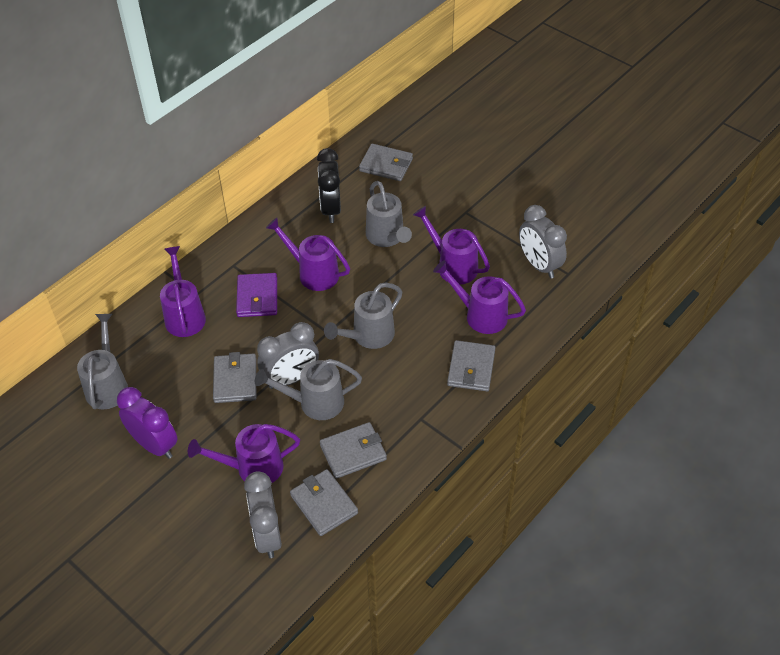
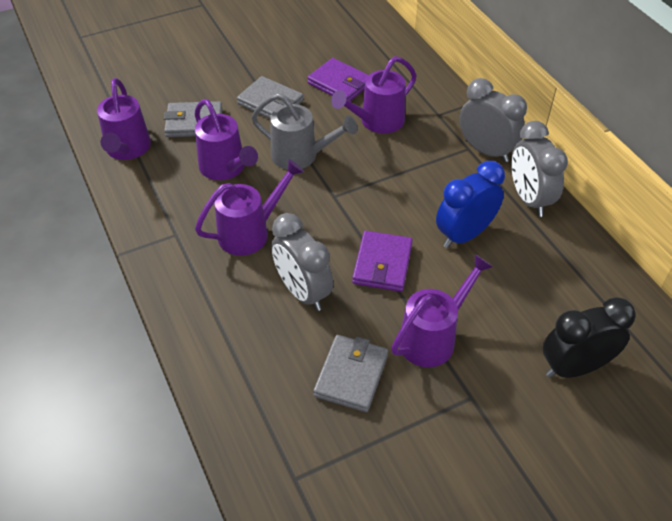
blue clock: none = 0 -> [436,161,505,248] = 1
grey wallet: [213,352,256,403] [290,469,358,536] [320,422,387,479] [359,144,413,181] [447,340,496,391] = 5 -> [164,101,222,137] [237,76,303,119] [313,335,388,412] = 3
grey watering can: [77,314,128,410] [255,359,362,420] [324,283,402,349] [366,181,412,247] = 4 -> [251,93,358,170] = 1
purple clock: [117,387,178,459] = 1 -> none = 0
purple wallet: [236,273,277,317] = 1 -> [307,58,368,101] [352,231,413,292] = 2

